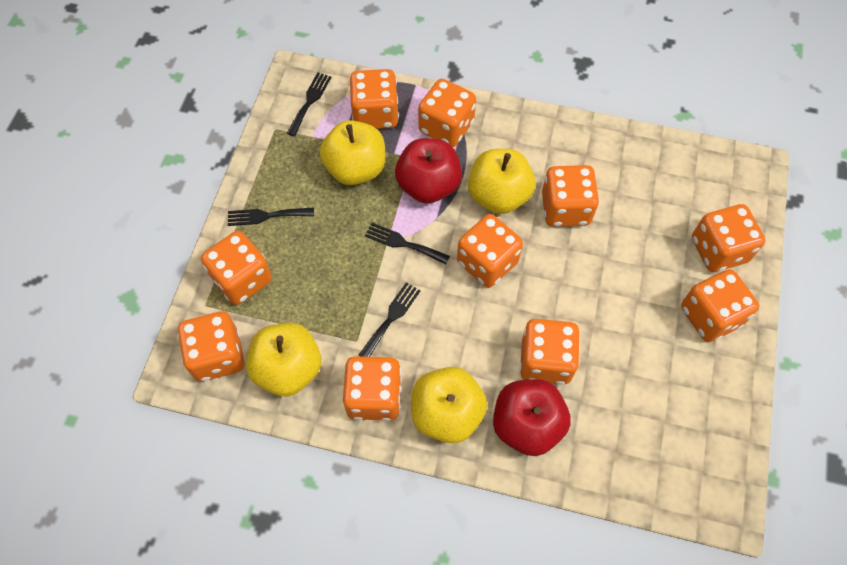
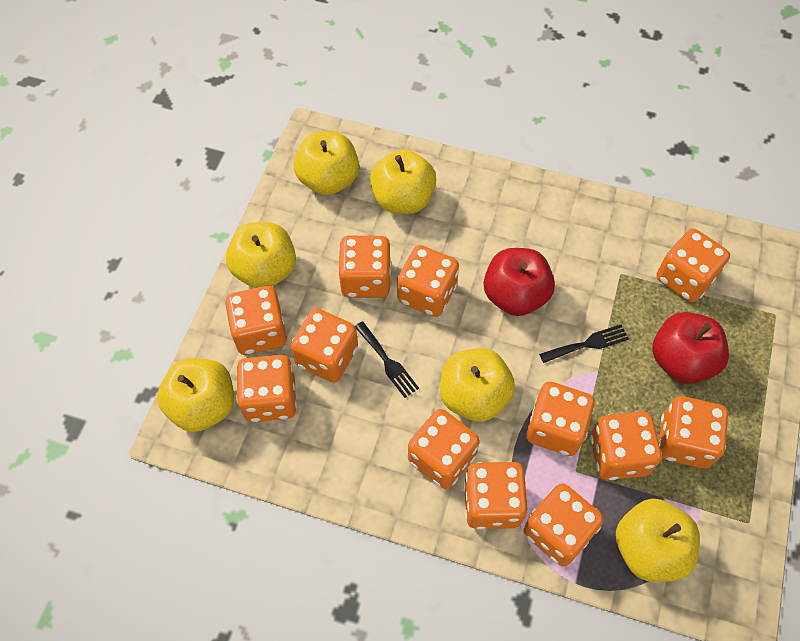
black fork: [228,208,314,226] [287,72,331,137] [359,282,421,357] [365,223,450,264] = 4 -> [355,321,419,398] [539,324,629,363] = 2
orange dice: [178,312,244,382] [201,231,272,305] [343,356,402,421] [349,69,399,129] [418,79,476,147] [457,214,523,288] [520,319,580,385] [542,165,599,227] [681,269,759,342] [692,204,765,272] = 10 -> [225,286,287,355] [236,355,297,422] [291,308,358,382] [338,236,391,298] [397,245,459,317] [408,409,480,489] [464,461,528,530] [524,483,604,566] [526,382,595,456] [590,411,662,480] [656,229,730,302] [659,396,728,468] = 12
yellow apple: [246,323,321,396] [320,120,385,185] [411,367,487,443] [468,149,535,214] = 4 -> [157,358,234,432] [226,222,296,288] [293,131,359,195] [370,149,436,214] [440,348,515,422] [616,498,700,582] = 6

